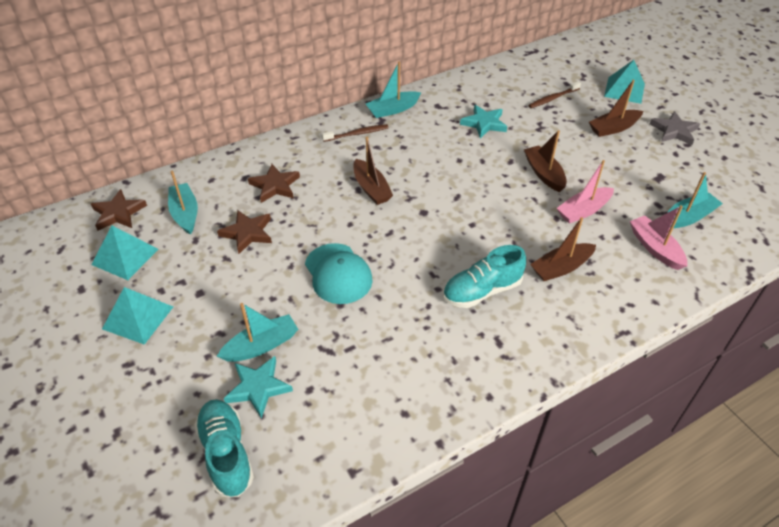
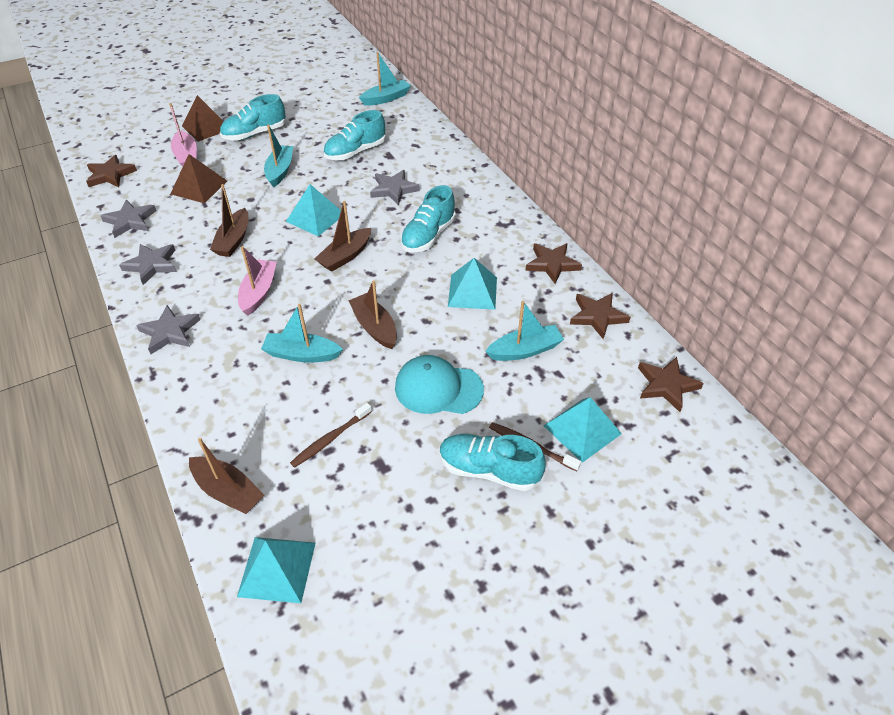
brown pyramid: none = 0 -> [171,154,227,204] [182,95,224,142] = 2
brown star: [91,189,147,231] [217,210,272,254] [248,164,300,203] = 3 -> [86,155,137,187] [525,243,582,284] [570,293,631,339] [638,357,704,412] = 4
grey star: [650,111,700,145] = 1 -> [101,200,156,238] [119,244,177,285] [136,305,200,354] [370,170,420,205] = 4
turquoise pyramid: [91,226,158,280] [102,287,173,345] [604,60,645,104] = 3 -> [237,537,316,603] [286,184,341,236] [448,258,497,310] [544,397,622,463] = 4
turquoise shoe: [194,399,254,497] [443,245,526,308] = 2 -> [220,94,286,140] [323,110,386,160] [400,185,456,253] [440,434,546,491] = 4
turquoise star: [223,356,293,418] [460,105,507,138] = 2 -> none = 0

